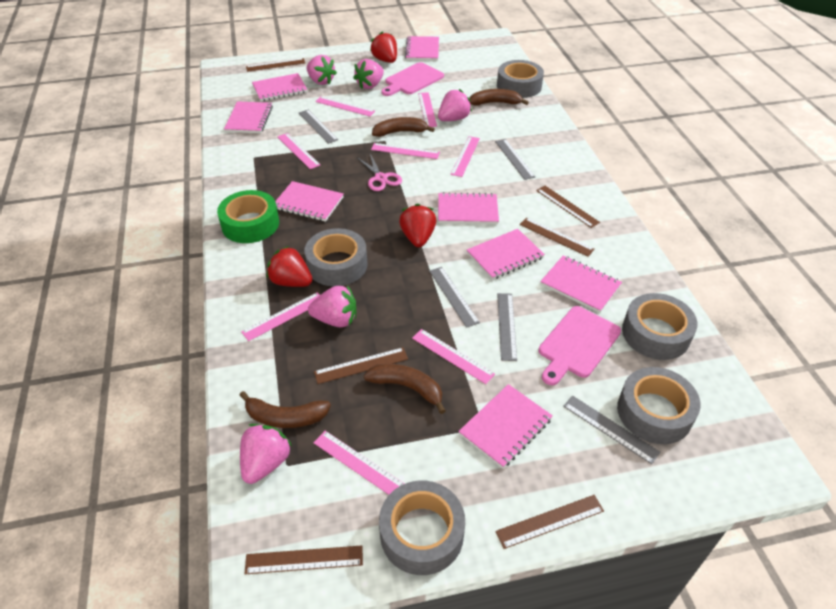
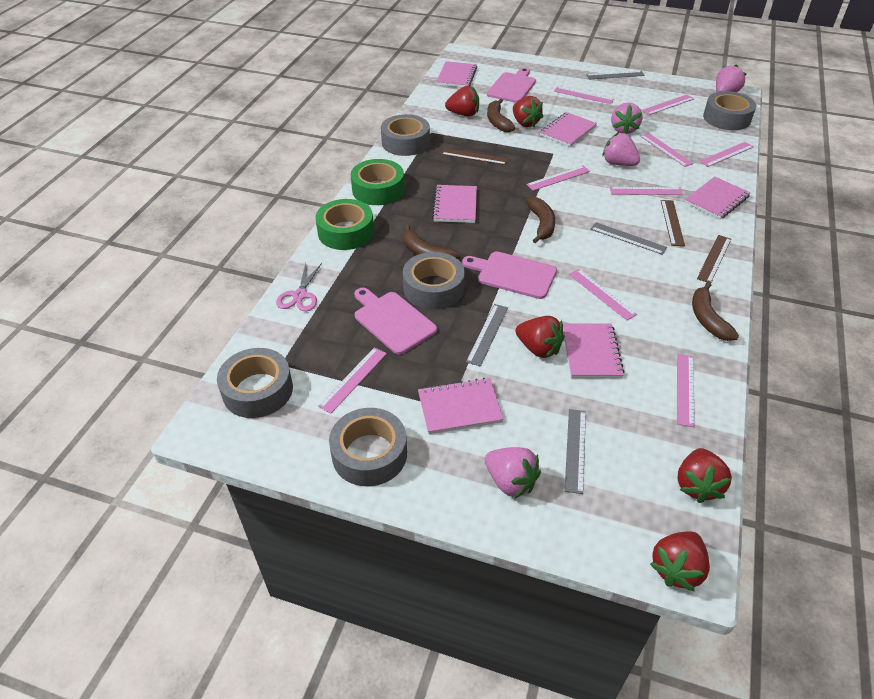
brown ruler: [244,545,363,574] [246,58,305,72] [314,347,408,384] [496,495,604,549] [520,217,595,257] [536,186,600,228] = 6 -> [441,148,508,165] [661,200,685,246] [697,235,731,283] = 3
green tape: [217,190,279,243] = 1 -> [316,199,374,250] [351,159,404,205] = 2
grey ruler: [299,110,338,144] [429,267,480,328] [495,139,535,180] [497,293,517,361] [563,396,661,464] = 5 -> [466,304,508,367] [565,409,586,494] [586,71,645,79] [591,222,667,255] = 4
pink cutting board: [381,62,444,96] [539,306,621,385] = 2 -> [354,288,437,355] [462,251,557,299] [487,68,536,103] = 3
pink notebook: [224,101,273,133] [252,73,307,102] [275,181,344,222] [405,36,439,61] [438,192,499,224] [458,384,553,469] [467,229,545,280] [540,255,622,313] = 8 -> [418,378,504,434] [432,185,477,223] [436,61,477,87] [540,112,597,147] [563,324,625,378] [685,177,751,219] = 6
pink ruler: [241,292,320,341] [278,133,320,169] [313,431,404,495] [315,96,375,116] [371,143,440,159] [412,329,495,384] [418,92,437,127] [450,136,480,177] = 8 -> [318,347,387,413] [526,165,590,191] [554,86,614,104] [569,269,637,320] [610,187,683,195] [640,133,694,167] [642,95,694,115] [677,354,695,427] [699,142,754,167] = 9
pink strawberry: [240,424,292,484] [307,55,337,85] [308,285,356,327] [353,59,384,89] [438,89,472,121] = 5 -> [485,447,541,498] [602,132,640,166] [611,103,642,134] [716,64,746,92] = 4
red strawberry: [267,246,312,287] [370,32,397,63] [399,204,436,247] = 3 -> [445,86,479,116] [513,96,543,128] [516,316,564,358] [650,531,710,591] [677,448,732,503] = 5

